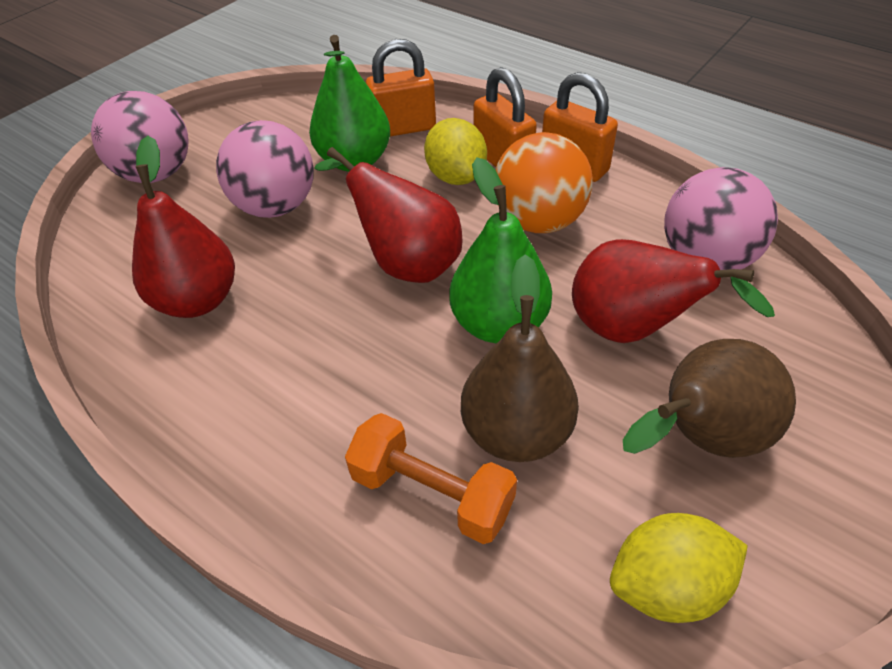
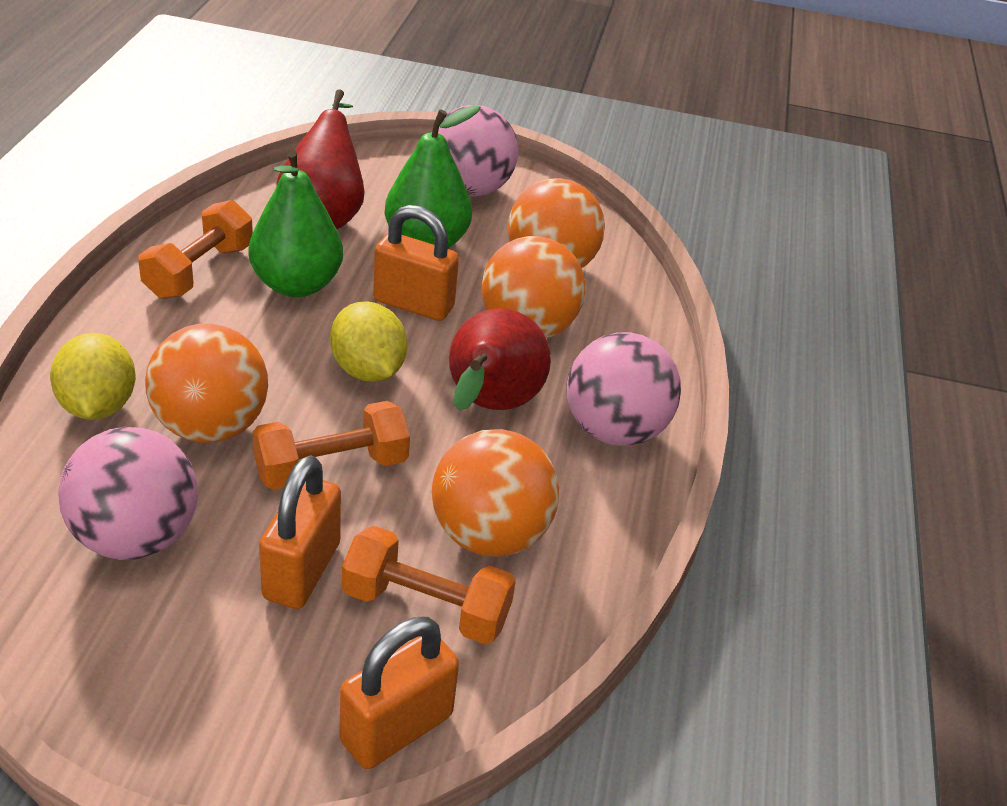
brown pear: [461,254,579,462] [623,339,796,458] = 2 -> none = 0
orange ball: [496,132,593,233] = 1 -> [145,324,268,443] [432,429,559,557] [482,236,585,338] [508,178,605,268] = 4
orange dumbbell: [345,413,517,544] = 1 -> [138,200,253,299] [253,401,410,490] [342,526,516,644] = 3
red pear: [132,136,235,318] [314,147,463,283] [572,239,775,343] = 3 -> [276,89,364,229] [449,308,551,410] = 2

